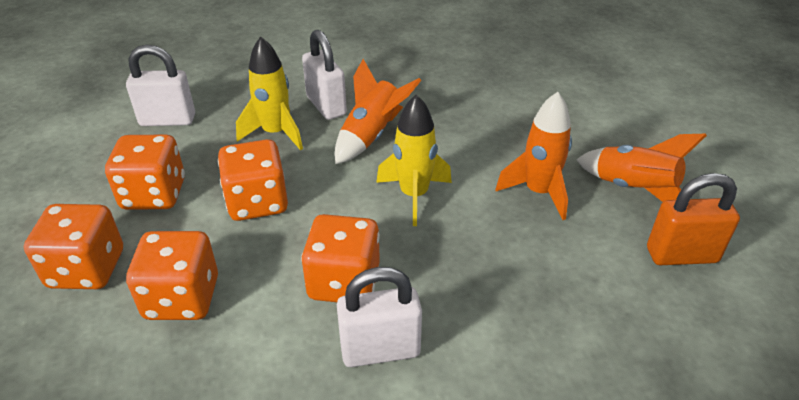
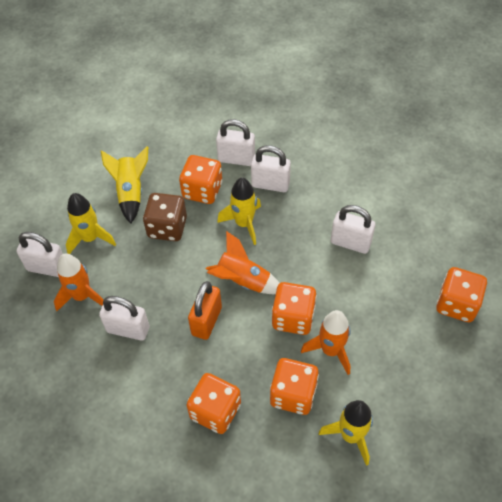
brown dice: none = 0 -> [143,193,187,241] = 1
white padlock: [126,45,195,126] [302,30,347,120] [337,267,422,367] = 3 -> [17,232,63,277] [99,296,150,341] [216,119,255,166] [251,145,291,192] [331,205,375,254] = 5
yellow rocket: [236,36,303,150] [376,94,452,226] = 2 -> [66,193,116,254] [101,146,148,224] [217,178,261,245] [319,400,373,466] = 4

